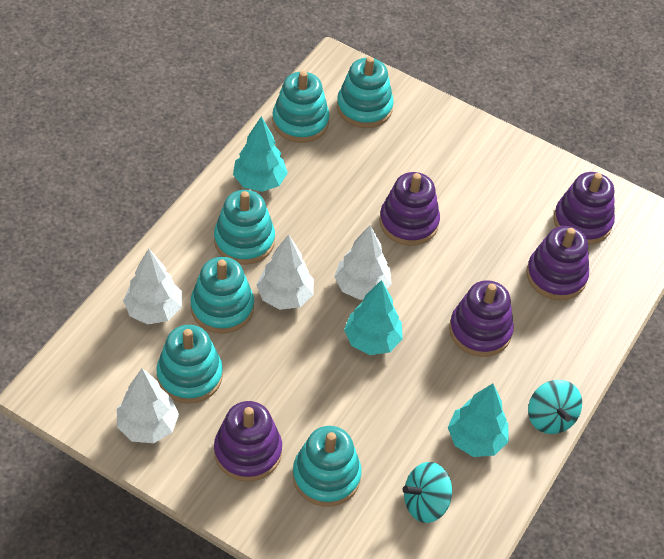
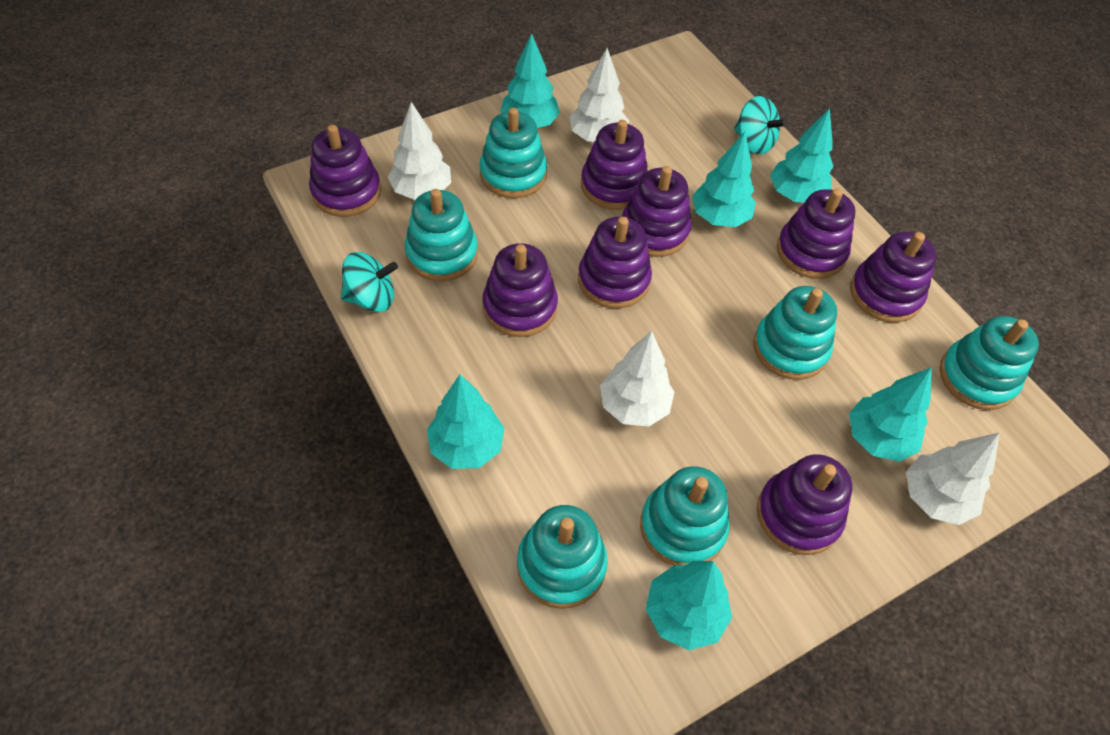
purple stacking toy: [214,401,282,482] [379,172,440,246] [449,280,514,357] [526,226,589,300] [554,172,615,245] = 5 -> [309,125,381,217] [483,243,558,337] [578,217,652,308] [581,120,648,210] [622,166,692,257] [757,454,852,555] [777,188,856,279] [850,232,937,323] = 8
turquoise tree: [233,116,288,192] [344,280,403,355] [448,383,509,457] = 3 -> [427,374,505,469] [500,33,560,128] [646,561,732,650] [692,132,756,227] [770,108,833,202] [849,367,932,462] = 6

